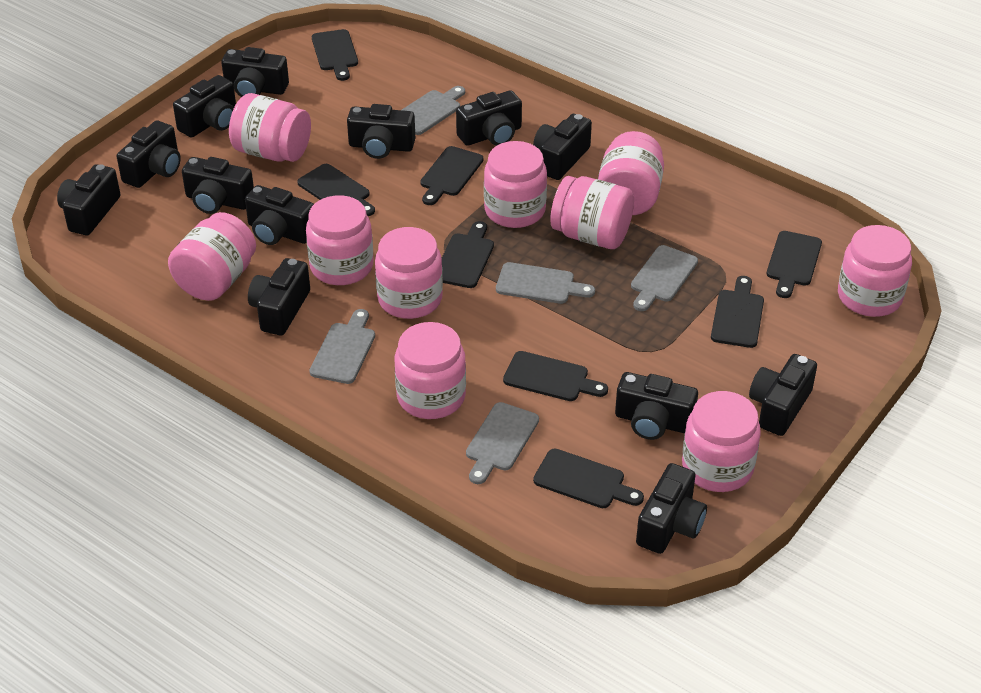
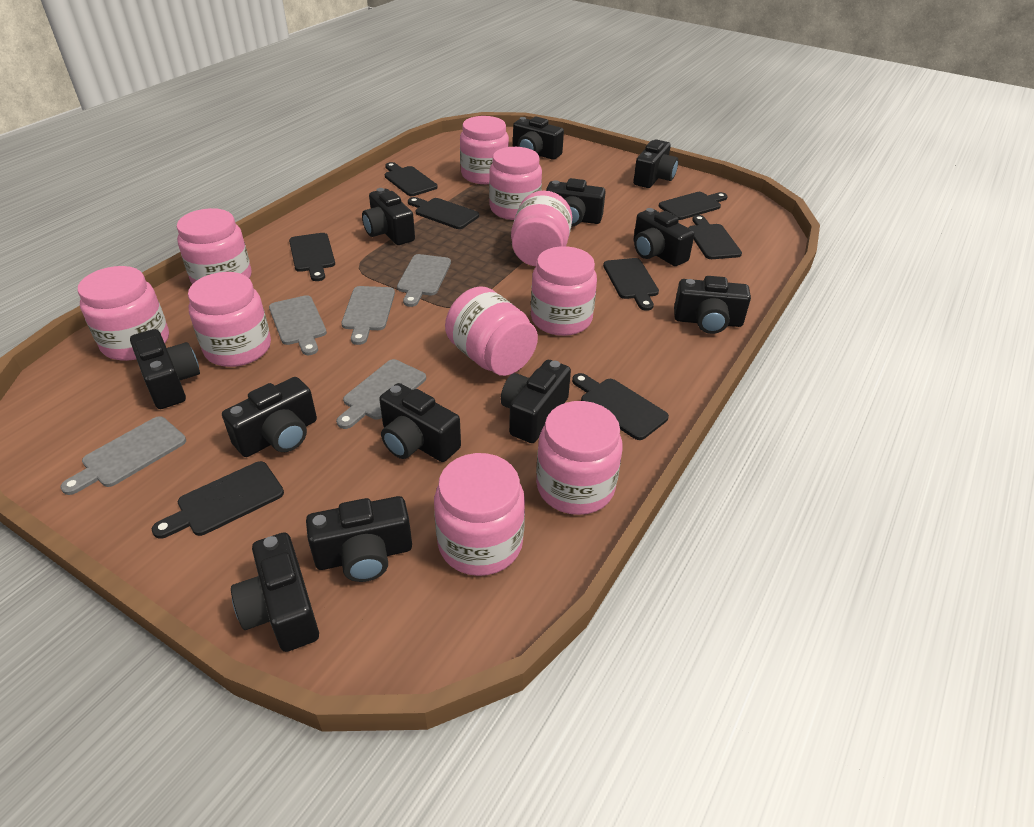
black camera: [57,164,120,235] [117,121,181,188] [173,75,236,137] [182,157,254,214] [221,47,289,97] [245,185,314,245] [248,258,310,336] [347,104,415,159] [456,90,522,146] [533,114,592,180] [615,372,698,440] [636,463,707,554] [749,354,817,436] = 13 -> [130,329,200,409] [222,377,317,457] [231,532,319,652] [306,496,412,582] [362,188,415,245] [379,383,461,462] [501,360,571,443] [513,117,564,160] [546,178,606,227] [633,139,678,188] [633,208,695,266] [674,276,751,334] = 12

